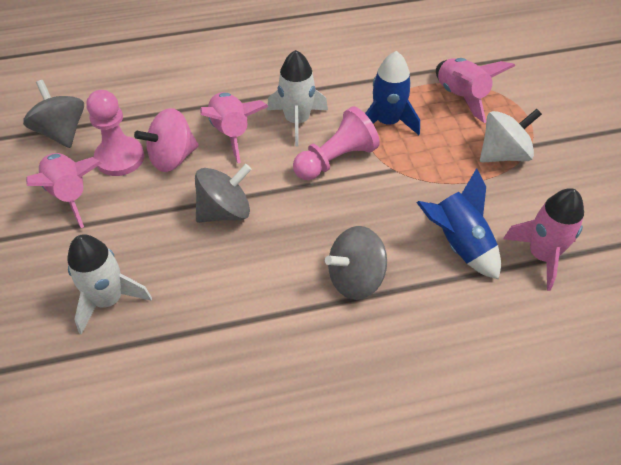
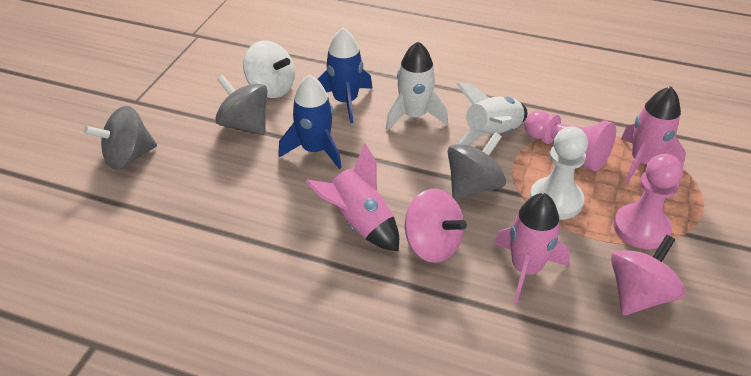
pink rocket: [26,153,102,228] [200,92,268,163] [436,58,515,123] [503,188,584,291] = 4 -> [306,143,399,251] [494,193,570,303] [621,86,686,183] = 3
pink spinning top: [134,108,199,172] = 1 -> [405,189,467,263] [611,235,686,316] = 2
white pawn: none = 0 -> [530,126,588,220] = 1

